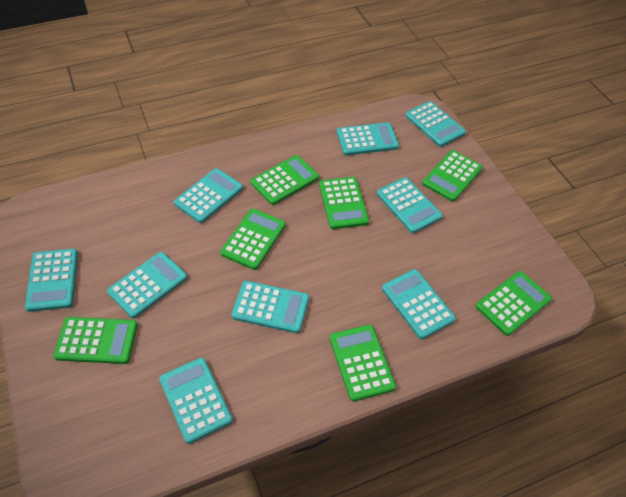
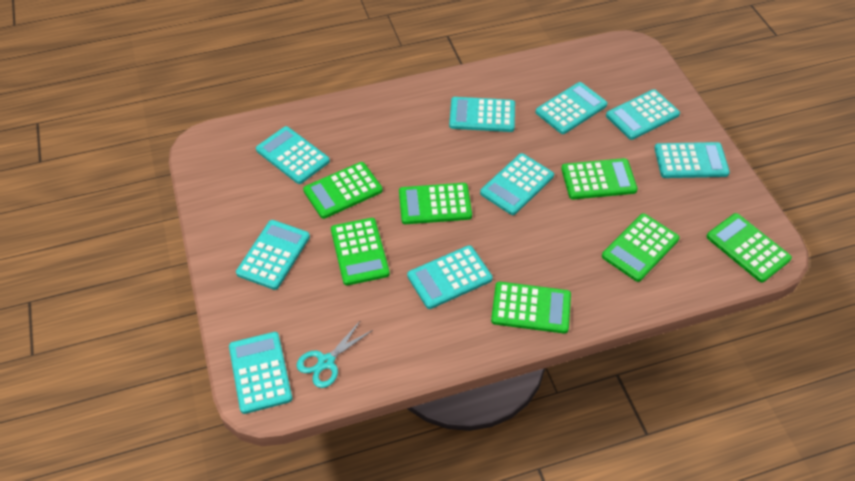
turquoise scissors: none = 0 -> [296,320,373,388] = 1

